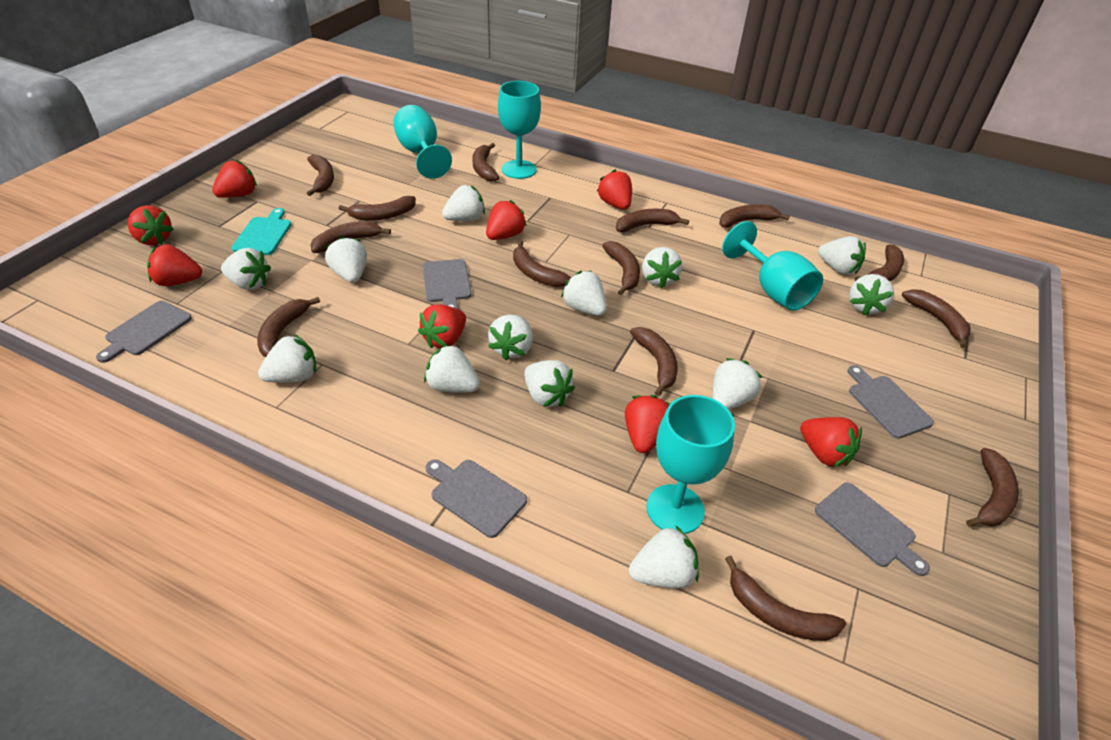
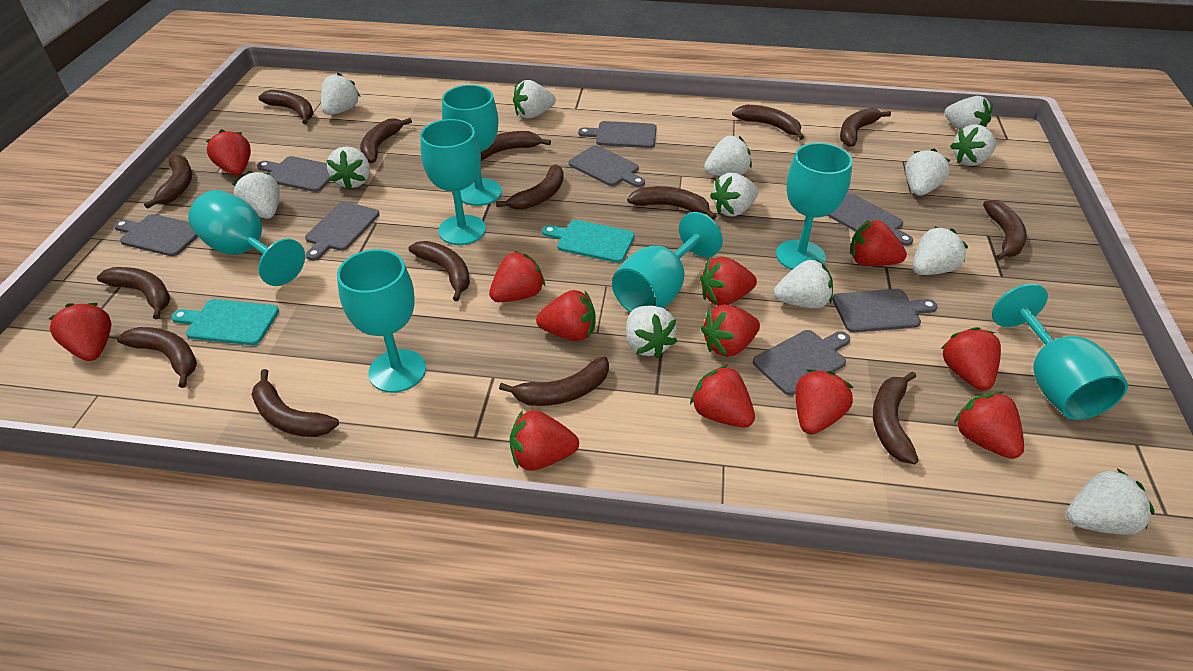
brown banana: [257,297,320,357] [307,155,334,196] [310,221,391,253] [339,196,416,221] [472,143,499,182] [513,241,572,287] [602,241,640,295] [616,209,689,232] [630,327,678,397] [719,204,790,228] [725,556,846,641] [855,245,904,281] [902,289,971,348] [966,448,1019,527] = 14 -> [97,267,171,319] [117,327,197,388] [144,154,192,209] [251,369,339,437] [258,90,313,124] [360,118,412,163] [409,241,470,301] [481,131,551,160] [496,165,564,210] [499,356,609,406] [627,186,716,219] [732,105,804,140] [840,108,891,147] [873,372,919,464] [983,200,1027,260] = 15
grey cutting board: [96,301,192,363] [423,259,471,309] [426,459,527,538] [815,482,930,576] [847,365,934,439] = 5 -> [114,214,198,256] [257,156,330,192] [305,202,379,261] [569,145,645,187] [578,121,657,148] [753,330,850,395] [827,194,913,246] [832,289,938,333] = 8
red strawberry: [128,205,174,245] [147,244,202,286] [212,160,257,198] [418,304,466,348] [486,200,527,240] [597,169,632,210] [625,395,670,453] [800,417,862,467] = 8 -> [49,303,111,361] [206,129,251,175] [489,251,545,302] [509,410,579,471] [536,290,596,341] [690,365,755,428] [700,257,757,306] [701,304,760,357] [795,369,854,434] [850,220,907,266] [941,327,1001,391] [954,391,1024,459] = 12
turquoise cutting board: [231,208,292,255] = 1 -> [171,299,279,345] [542,220,635,263] = 2
turquoise goblet: [393,105,452,179] [498,81,541,179] [646,395,735,534] [722,221,823,311] = 4 -> [188,190,305,286] [337,249,426,393] [420,119,486,245] [442,85,502,206] [612,212,723,312] [776,143,853,270] [992,284,1128,420] = 7

